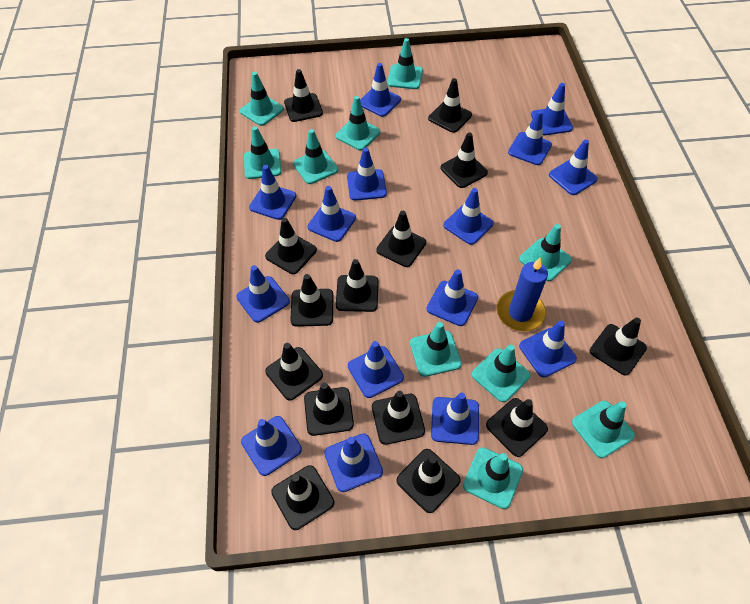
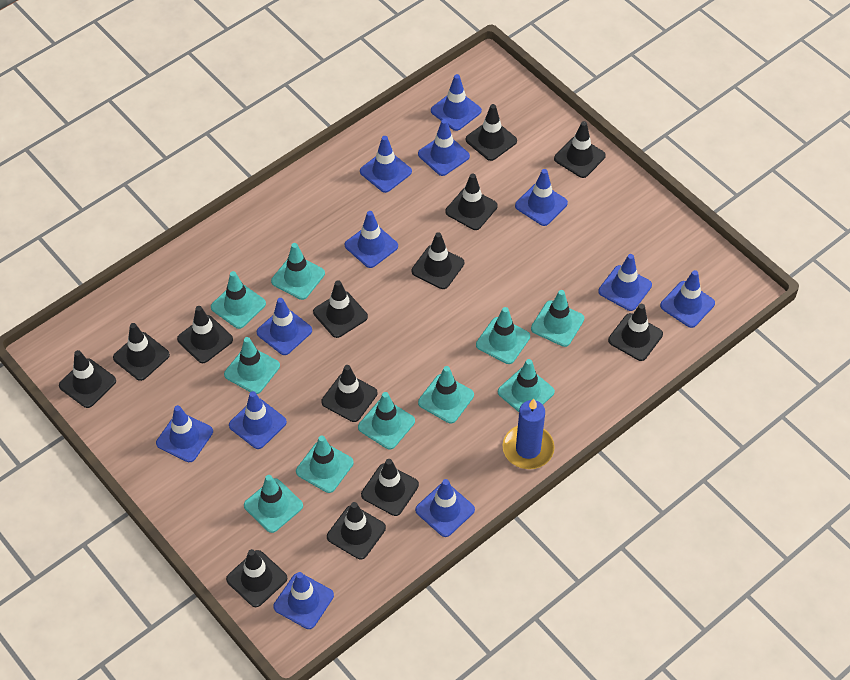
black traffic cone: [265,218,317,274] [265,343,323,401] [271,465,334,530] [284,69,323,122] [290,274,333,327] [304,383,354,436] [336,259,379,312] [372,391,425,445] [376,211,426,267] [396,449,461,513] [428,78,472,133] [441,132,488,188] [486,398,548,457] [590,318,647,375] = 14 -> [59,350,116,408] [113,323,170,381] [177,306,233,363] [226,549,287,607] [313,280,368,338] [321,365,377,422] [327,502,386,560] [361,459,419,516] [411,232,464,289] [445,173,498,230] [466,104,517,161] [554,121,606,178] [608,304,663,361] = 13
blue traffic cone: [236,265,290,323] [241,416,302,476] [249,165,296,220] [307,186,356,242] [324,433,383,492] [347,148,387,201] [348,341,404,398] [360,63,401,117] [427,269,478,326] [431,392,479,445] [443,188,494,245] [508,110,552,165] [519,321,577,378] [531,83,573,135] [549,139,598,195] = 15 -> [156,405,213,462] [229,391,287,449] [257,298,312,355] [274,572,334,629] [345,211,398,268] [360,136,412,193] [415,479,475,537] [418,119,470,176] [431,74,482,131] [515,169,568,226] [598,254,652,311] [660,270,715,328] = 12

